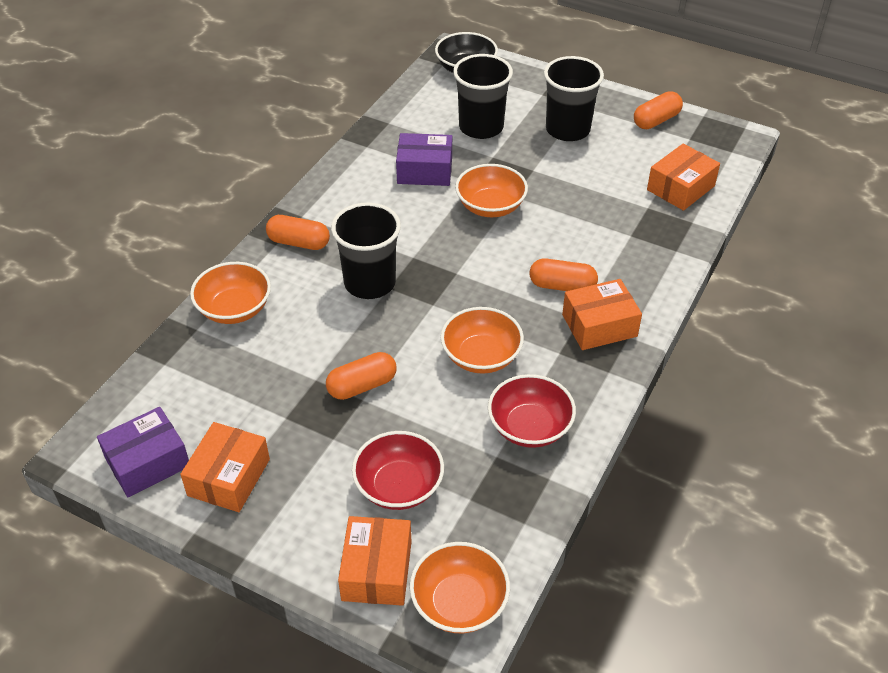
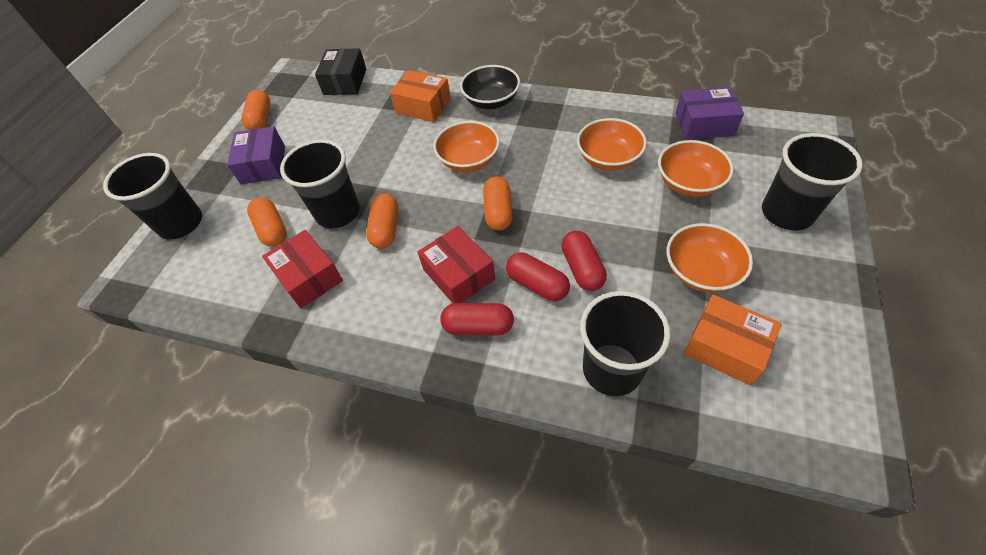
black box: none = 0 -> [315,48,366,95] = 1
black cup: [331,203,401,299] [453,54,513,139] [544,56,604,141] = 3 -> [103,153,202,240] [280,140,360,228] [580,291,670,396] [762,133,863,231] = 4
orange box: [180,422,270,512] [338,516,411,606] [562,279,642,350] [647,144,720,211] = 4 -> [390,70,451,122] [684,295,782,385] = 2
red bowl: [352,431,444,510] [488,374,576,448] = 2 -> none = 0
red box: none = 0 -> [262,230,343,308] [418,226,495,304] = 2
red capsule: none = 0 -> [440,303,514,335] [506,252,570,301] [561,231,607,291] = 3

